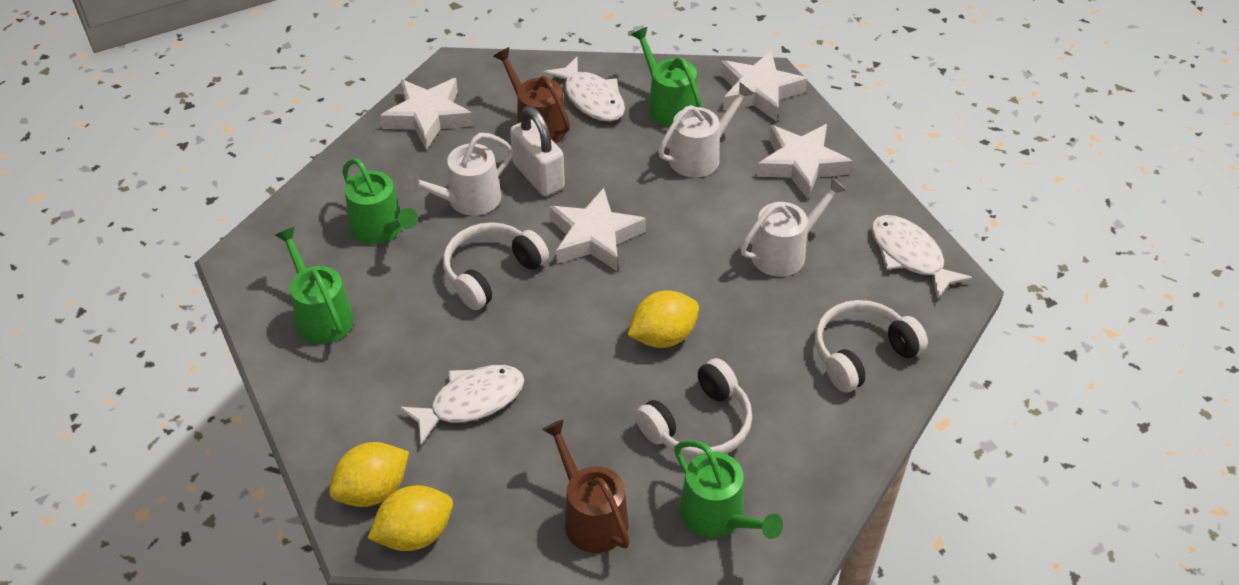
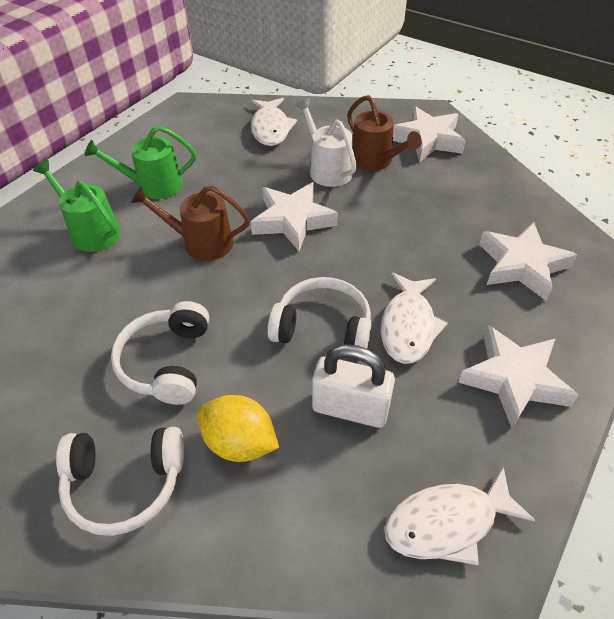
green watering can: [275,227,354,344] [342,158,418,244] [631,27,702,126] [674,440,783,539] = 4 -> [33,160,120,252] [85,126,196,199] = 2
white watering can: [403,133,513,216] [658,82,755,178] [740,177,847,277] = 3 -> [295,98,357,187] = 1
yellow lemon: [329,442,409,507] [368,485,453,551] [628,290,699,348] = 3 -> [197,395,279,462] = 1

